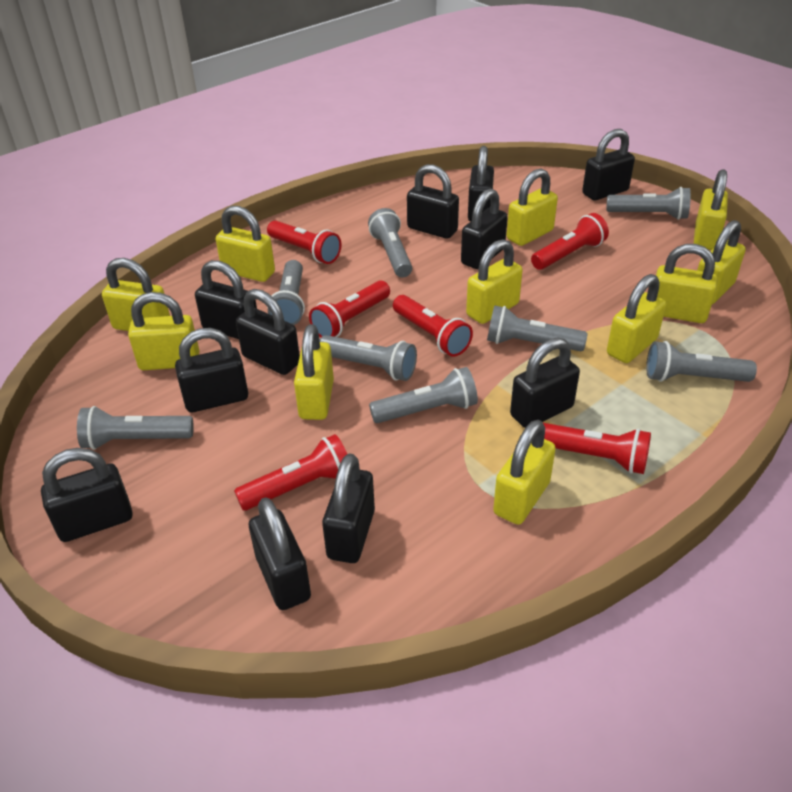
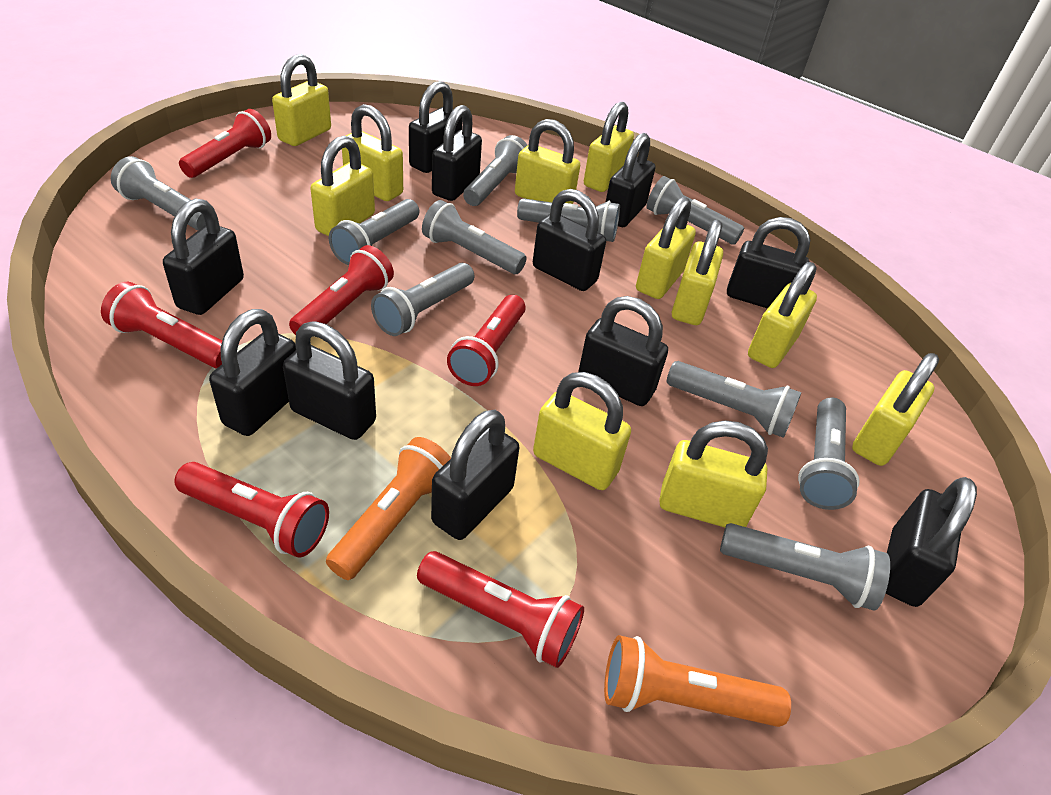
grey flashlight: [77,406,194,450] [267,260,305,325] [320,335,417,381] [368,208,412,277] [369,367,478,423] [487,305,587,351] [606,187,691,220] [646,341,757,382] = 8 -> [111,156,206,230] [329,199,419,265] [371,263,474,336] [422,200,527,274] [463,135,527,206] [517,198,620,242] [646,176,744,245] [666,361,801,438] [720,523,890,611] [798,397,860,510] = 10
orange flashlight: none = 0 -> [326,437,451,580] [604,635,791,727] = 2

